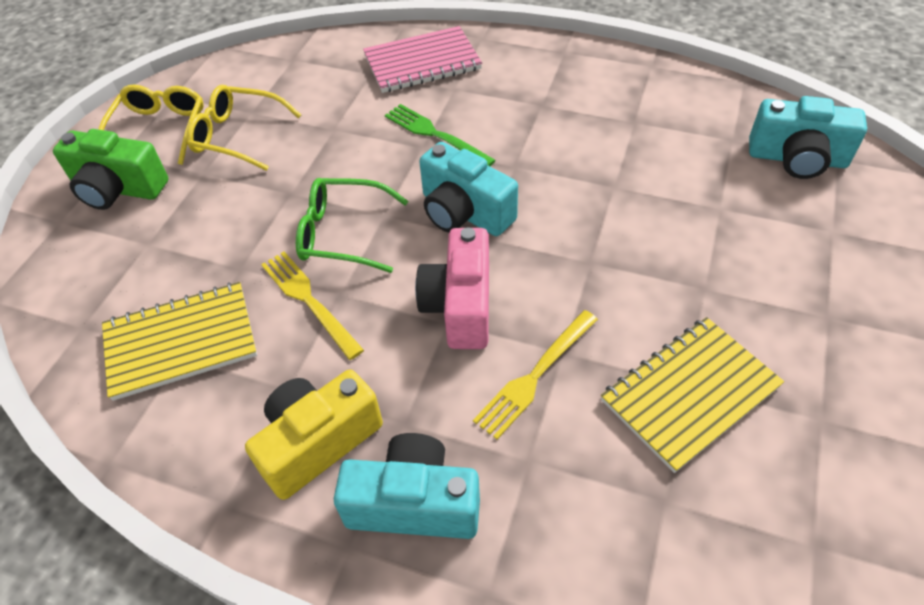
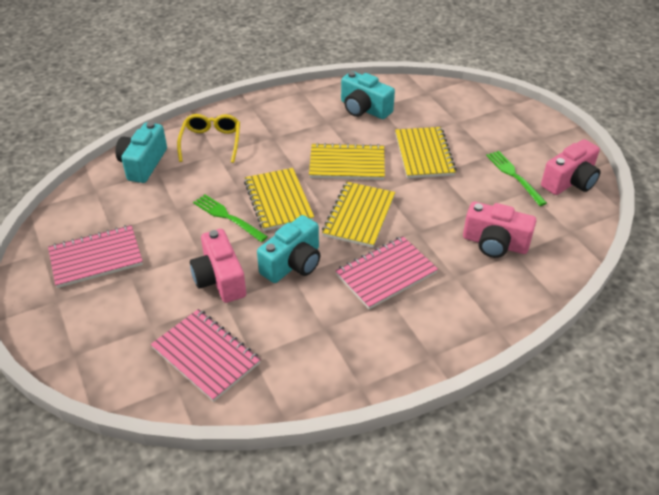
green camera: [53,129,169,210] = 1 -> none = 0
green fork: [385,104,496,166] = 1 -> [193,194,268,242] [486,151,547,206] = 2
green glasses: [296,178,408,273] = 1 -> none = 0
pink camera: [415,227,489,349] = 1 -> [190,229,246,303] [463,202,536,258] [541,139,600,195] = 3
pink notebook: [363,26,482,93] = 1 -> [48,225,143,288] [151,309,261,402] [335,236,438,309] = 3
yellow camera: [245,370,383,500] = 1 -> none = 0
yellow fork: [261,252,364,360] [473,310,598,440] = 2 -> none = 0
yellow glasses: [98,85,204,165] [186,85,301,171] = 2 -> [177,114,240,163] = 1
yellow notebook: [102,282,257,401] [601,317,784,473] = 2 -> [244,168,314,231] [309,143,385,180] [322,182,395,248] [395,127,457,178] = 4

